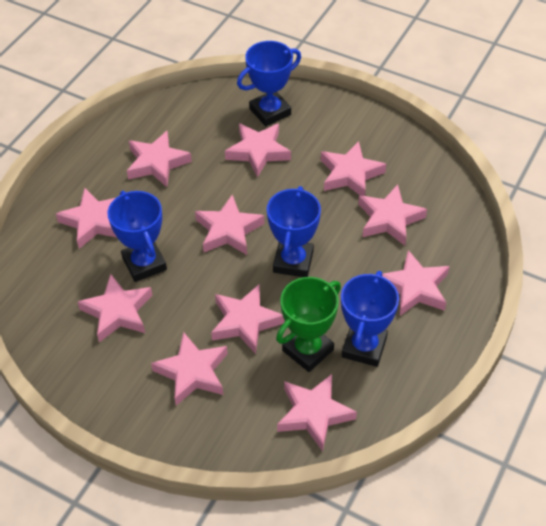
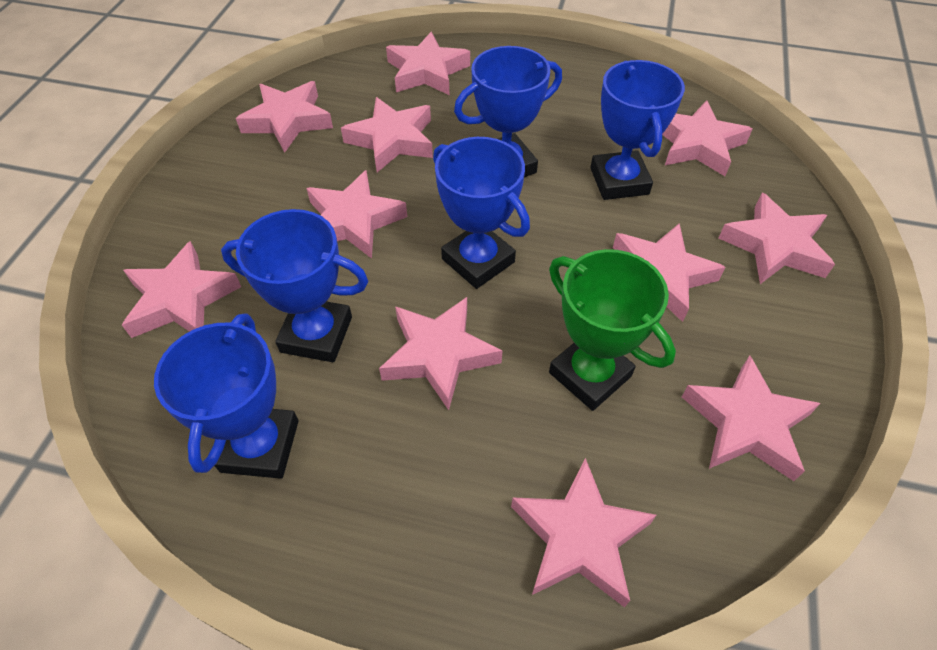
blue trophy: [108,191,167,282] [237,41,301,126] [267,186,321,277] [341,271,399,367] = 4 -> [154,314,298,479] [221,209,368,362] [433,137,530,289] [454,46,562,177] [590,60,685,200] = 5

